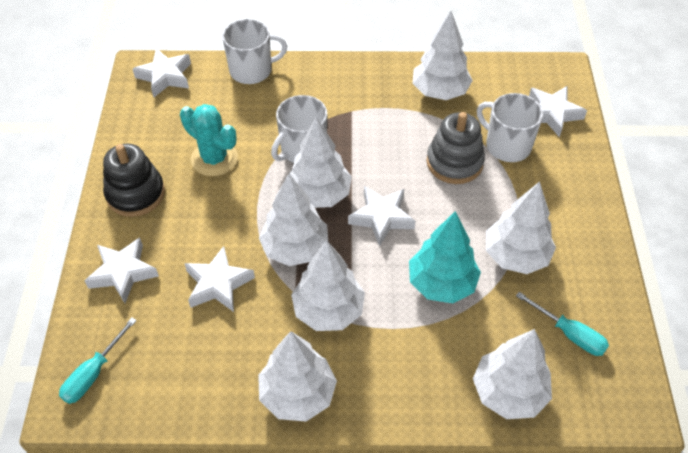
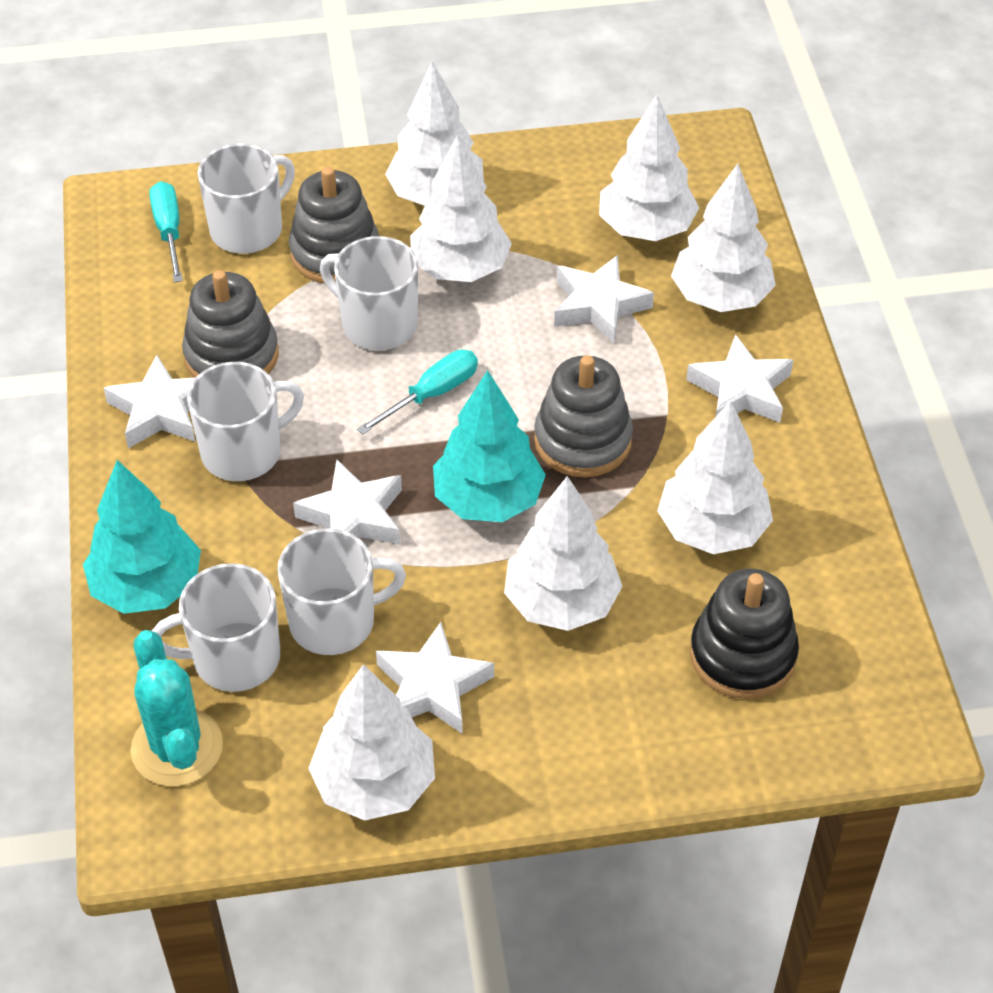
grey stacking toy: [427,112,485,184] = 1 -> [182,270,279,378] [289,167,379,283] [534,355,633,477] = 3
turquoise tree: [409,211,481,303] = 1 -> [83,460,201,614] [433,370,546,522] = 2
white mug: [222,19,287,84] [271,95,327,163] [477,93,543,162] = 3 -> [152,563,280,692] [187,362,304,481] [198,144,295,254] [277,528,406,655] [320,236,418,350] = 5

